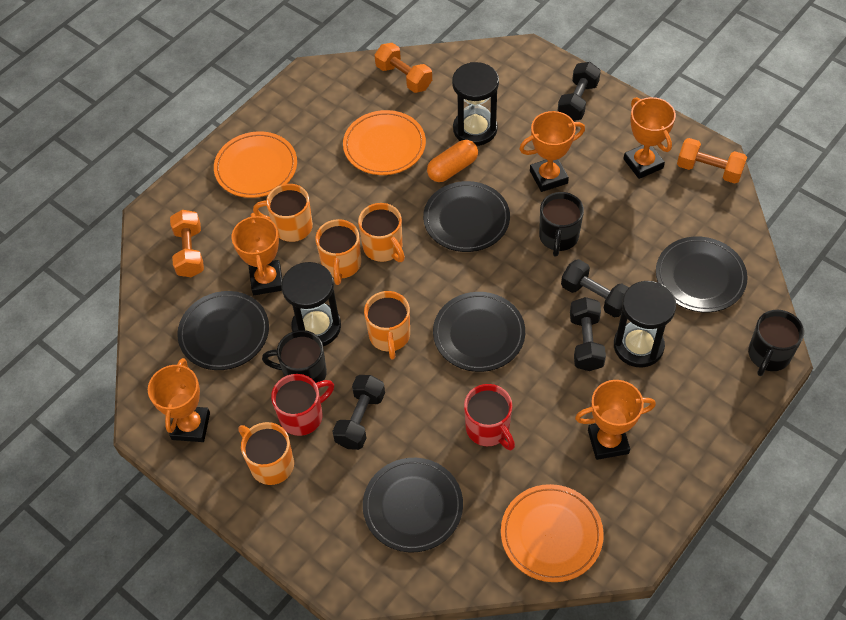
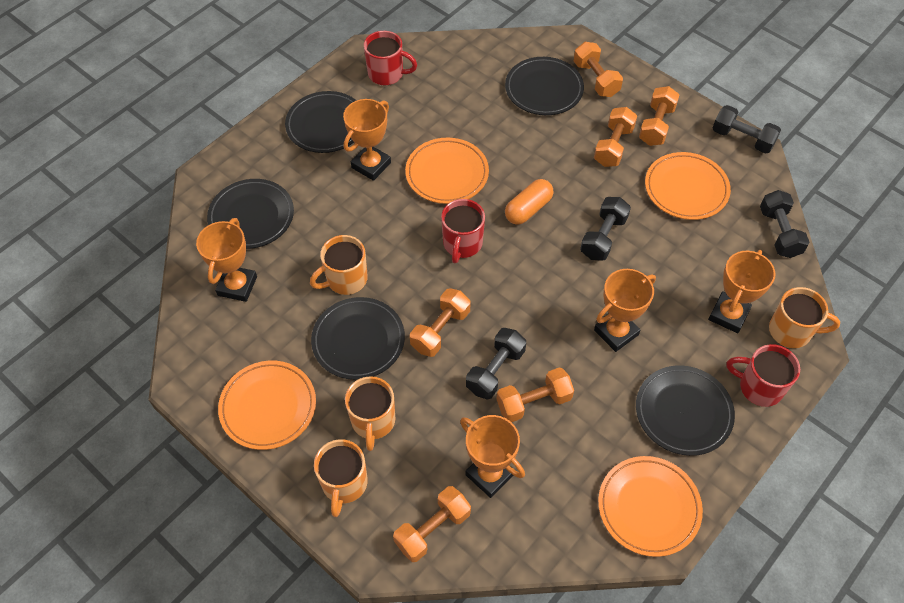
black hourglass: [281,262,341,346] [452,62,499,146] [614,281,676,368] = 3 -> none = 0
black mug: [262,330,327,383] [539,192,584,257] [748,310,804,376] = 3 -> none = 0
orange dumbbell: [170,210,204,277] [375,43,432,93] [677,138,747,184] = 3 -> [393,486,471,562] [410,288,471,357] [496,367,574,422] [574,42,623,97] [594,107,637,167] [639,86,679,146] = 6
orange mug: [238,422,294,485] [253,184,313,242] [315,219,361,285] [358,203,405,262] [364,291,410,359] = 5 -> [310,235,368,295] [314,439,368,517] [345,376,395,451] [769,287,840,348] = 4
orange plate: [214,131,297,198] [343,110,426,175] [501,484,604,582] = 3 -> [218,361,316,450] [405,138,489,204] [598,456,703,557] [645,152,731,220] = 4
red mug: [271,374,334,436] [464,384,515,450] = 2 -> [364,31,417,85] [441,199,485,263] [726,344,800,407] = 3

